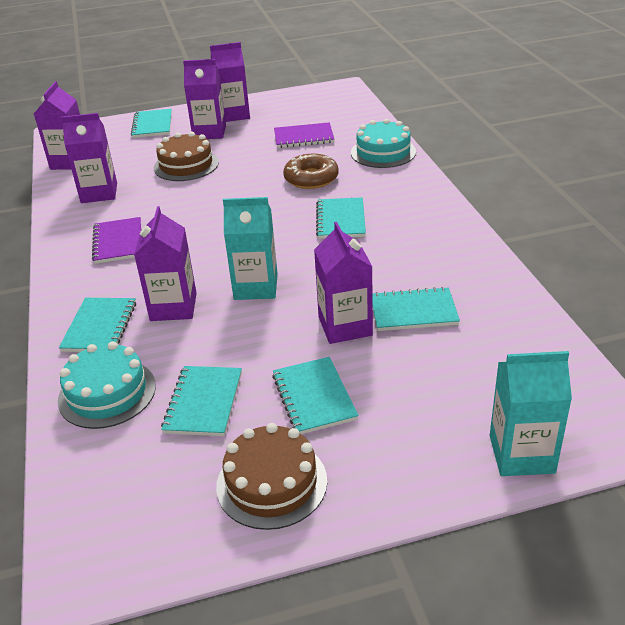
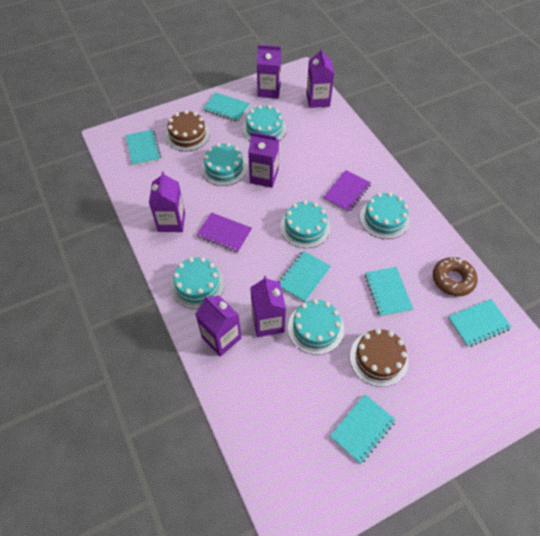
turquoise cake: [58,341,156,429] [351,119,416,168] = 2 -> [171,257,225,309] [201,143,247,186] [242,105,287,141] [280,200,331,248] [288,299,344,355] [360,192,410,239] = 6
turquoise carton: [223,197,278,300] [490,351,572,476] = 2 -> none = 0

